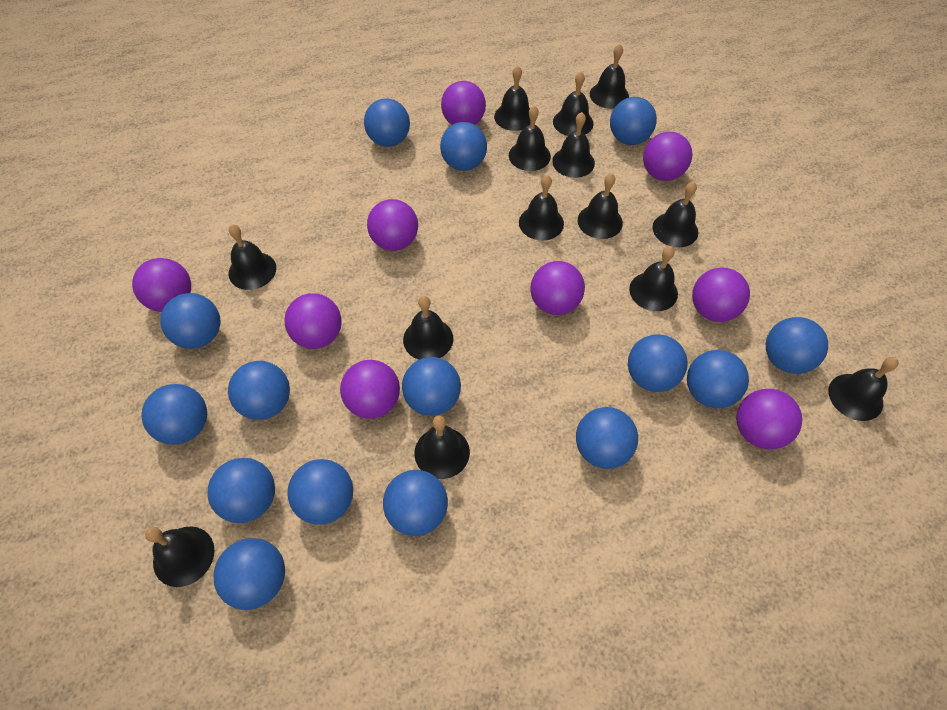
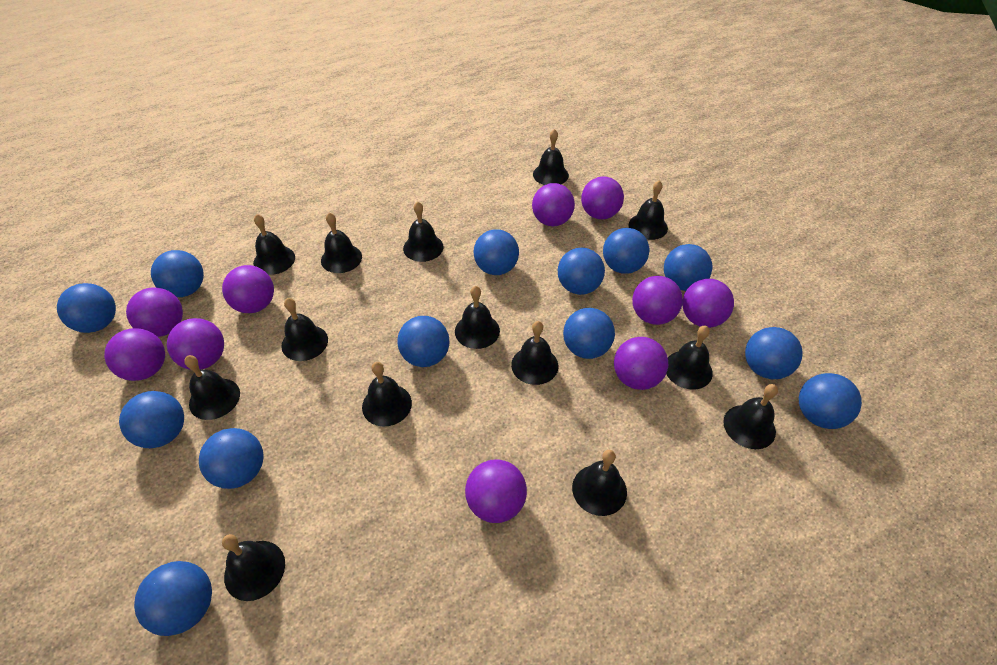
blue ball: [142,384,207,445] [160,293,220,349] [208,458,275,523] [213,538,285,610] [228,361,290,420] [287,459,353,525] [364,98,410,147] [383,470,448,536] [402,357,461,416] [440,122,487,171] [576,407,638,469] [610,97,657,145] [628,334,688,392] [687,350,749,408] [766,317,828,374] = 15 -> [57,283,116,333] [119,391,184,448] [134,561,212,636] [151,250,204,297] [199,428,263,489] [397,316,449,367] [474,229,519,275] [558,248,605,295] [563,308,615,359] [603,228,649,274] [664,244,712,291] [745,327,802,379] [799,373,862,429] = 13
purple ball: [132,258,191,312] [284,293,342,349] [340,360,400,419] [367,199,418,251] [441,81,486,125] [531,261,585,315] [643,132,692,181] [692,267,750,322] [736,389,802,449] = 9 -> [104,328,165,381] [126,287,183,337] [167,318,224,370] [222,265,274,313] [465,459,527,523] [532,183,575,226] [581,176,624,219] [614,337,668,390] [632,276,683,325] [682,279,734,328] = 10

